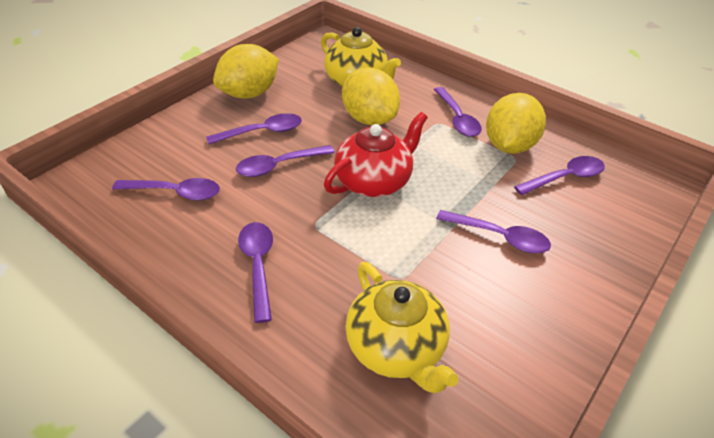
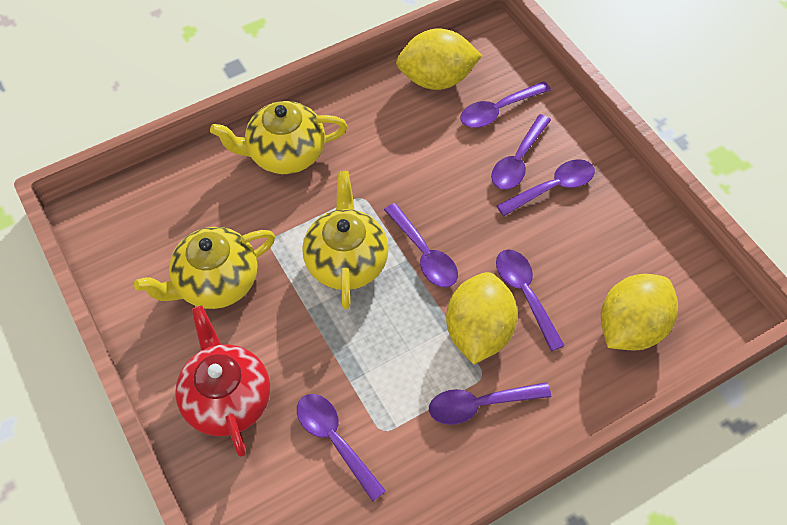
yellow teapot: [321,27,401,87] [345,262,458,393] = 2 -> [134,227,275,309] [210,101,347,174] [302,171,389,309] = 3

